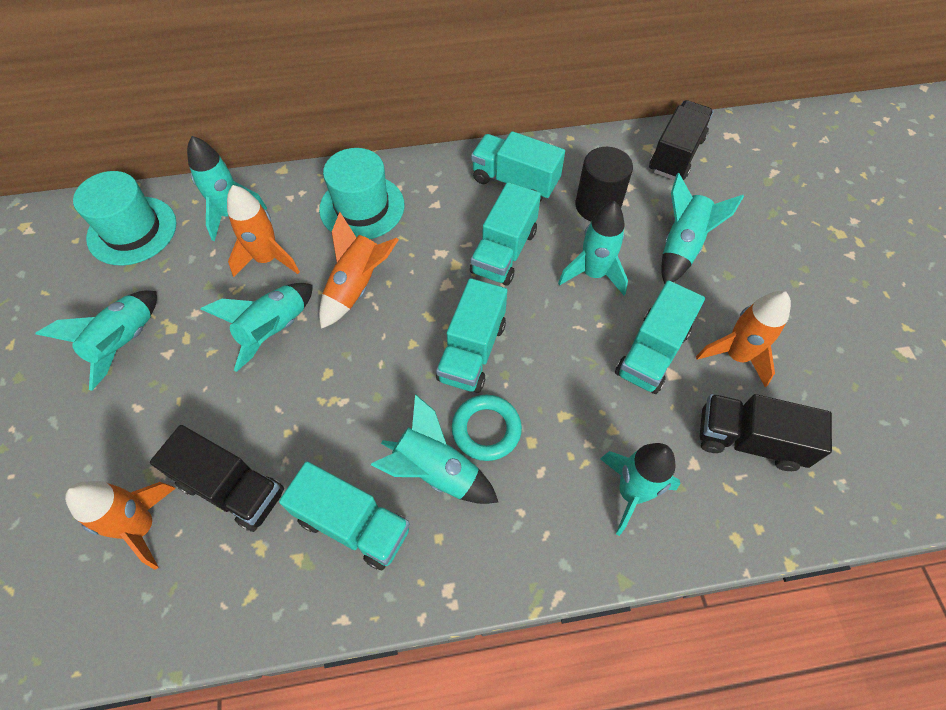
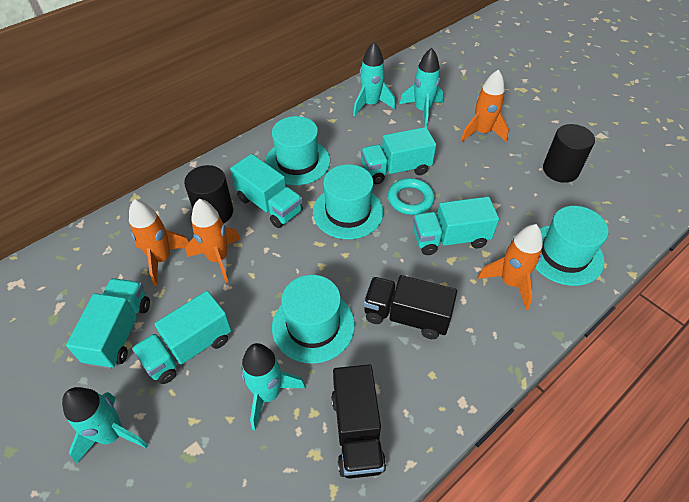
black cylinder: [575,147,633,221] = 1 -> [184,165,233,224] [543,124,595,183] = 2
black truck: [150,425,284,532] [649,100,714,180] [700,394,832,471] = 3 -> [331,364,386,479] [363,275,457,339] = 2
turquoise hat: [73,171,176,266] [319,148,404,239] = 2 -> [265,116,330,185] [272,275,355,364] [313,164,383,239] [535,206,609,286] = 4
turquoise rocket: [36,290,157,391] [187,136,267,241] [201,283,313,372] [371,394,498,504] [558,201,628,295] [600,443,680,536] [661,173,744,284] = 7 -> [62,387,148,464] [241,343,306,430] [353,42,395,117] [400,48,444,127] = 4

